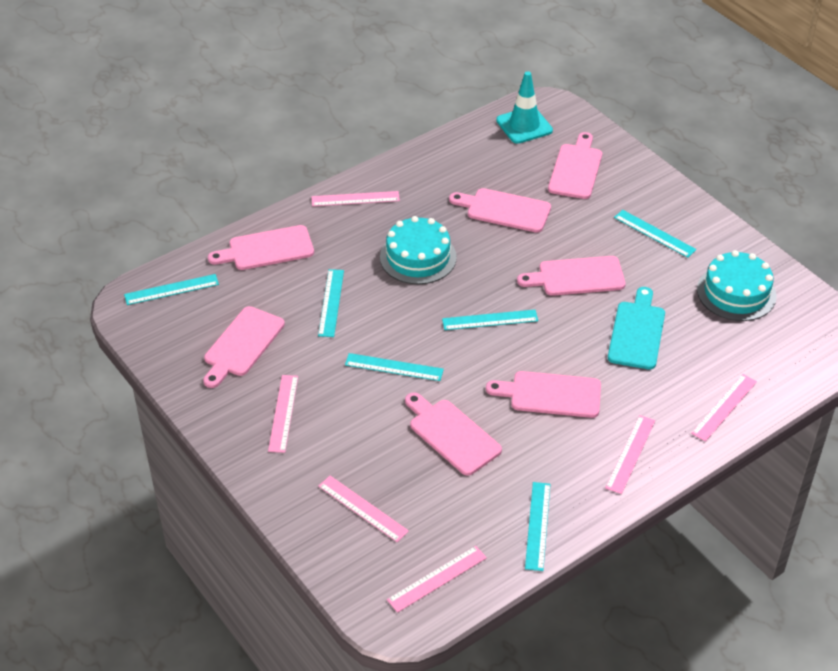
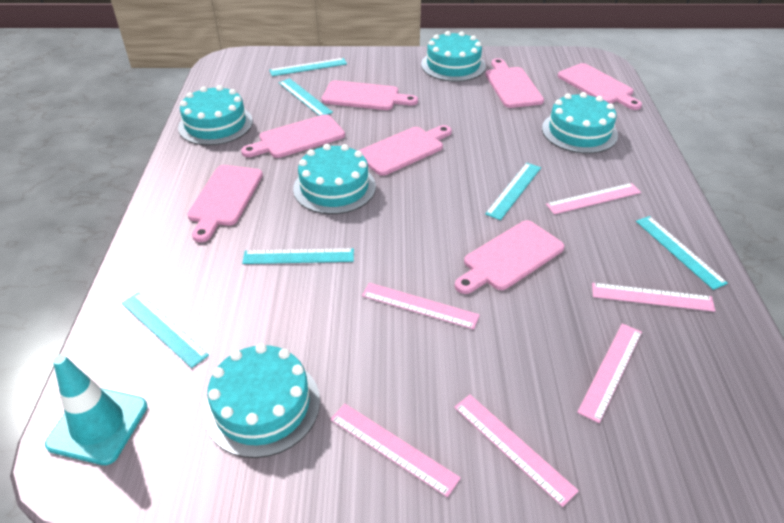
turquoise cake: [380,216,457,284] [697,250,777,321] = 2 -> [178,85,253,146] [204,343,320,458] [293,144,376,214] [421,31,486,82] [542,92,618,154] = 5
turquoise cutting board: [608,287,665,370] = 1 -> none = 0

